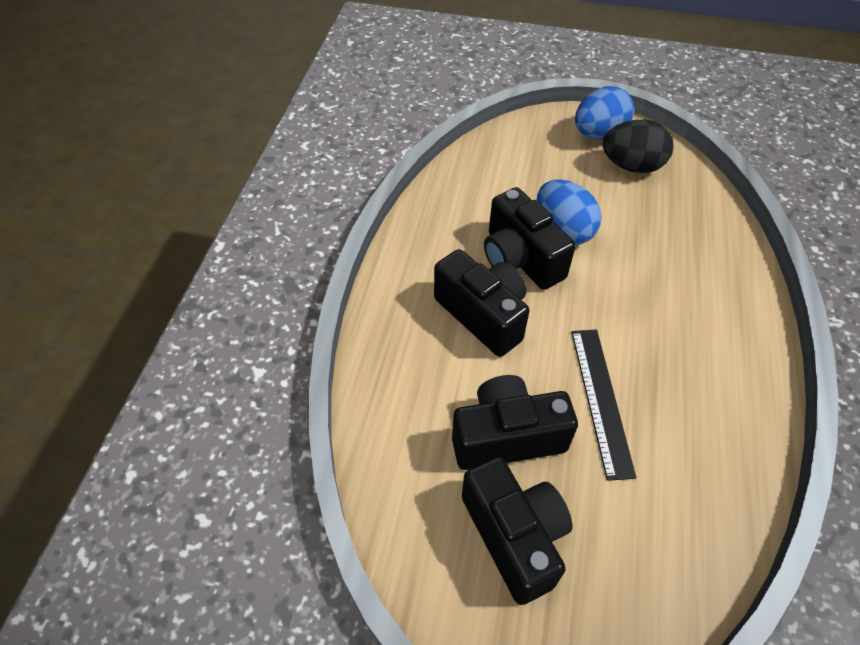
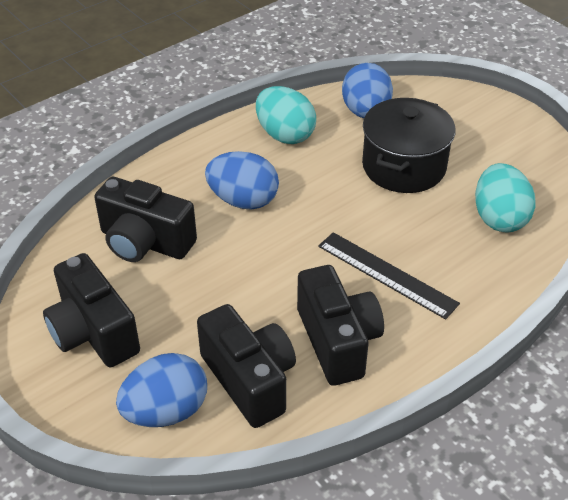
black egg: [603,119,674,173] = 1 -> none = 0
black pot: none = 0 -> [362,98,455,193] = 1
blue egg: [537,179,602,245] [575,86,635,139] = 2 -> [116,353,207,427] [205,151,279,209] [342,63,393,118] = 3
turquoise egg: none = 0 -> [256,86,316,144] [475,163,535,232] = 2

